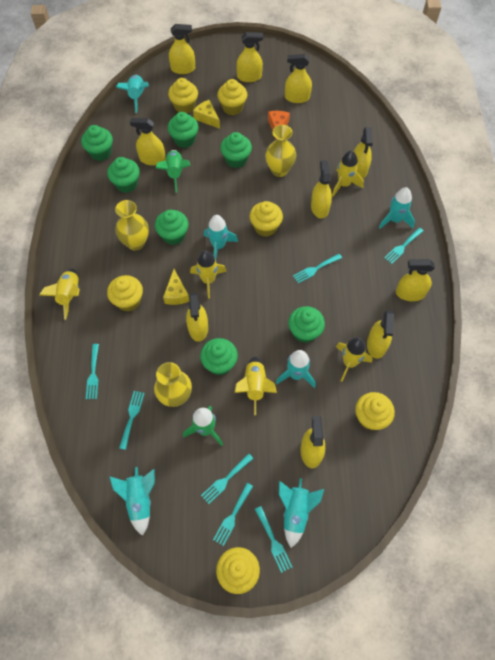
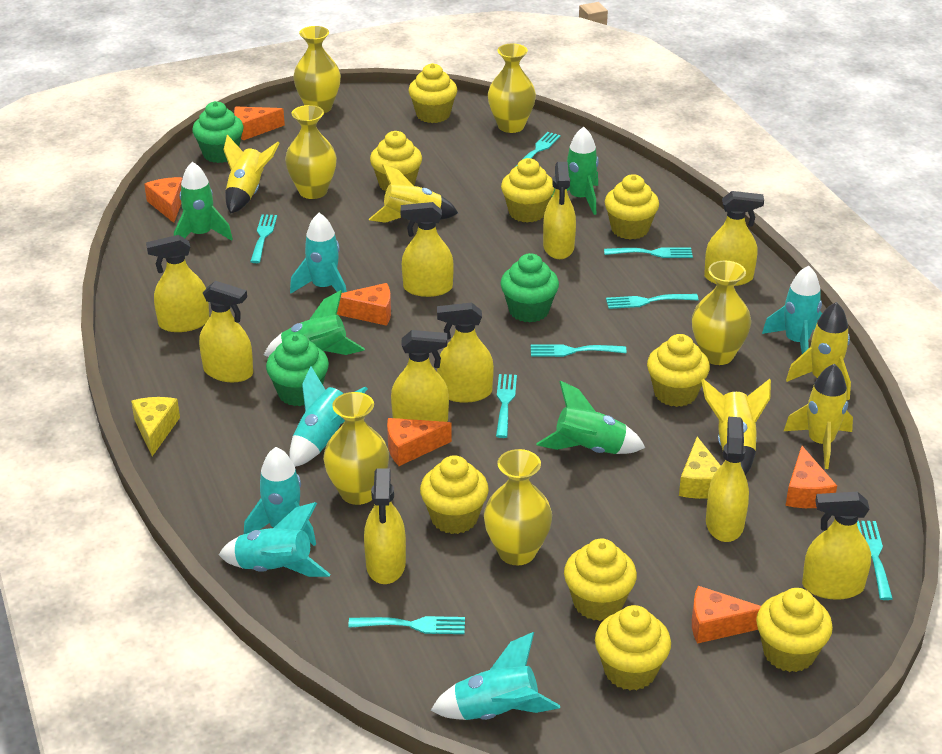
green cupcake: [81,125,113,161] [107,157,140,193] [155,210,189,245] [168,112,199,148] [200,338,238,375] [220,132,252,168] [288,306,325,343] = 7 -> [192,101,244,163] [266,333,329,406] [500,253,559,322] = 3
green rocket: [156,150,191,193] [183,406,223,446] = 2 -> [174,162,233,241] [264,290,365,357] [537,380,645,454] [551,127,599,215] = 4
orange cheese: [268,111,290,140] = 1 -> [144,177,182,223] [234,107,285,140] [337,283,391,326] [387,418,452,466] [692,586,761,644] [786,446,837,508] = 6
turquoise fork: [86,344,99,399] [119,391,145,450] [201,454,254,504] [213,483,253,546] [255,506,292,573] [293,254,342,283] [384,227,424,264] = 7 -> [250,214,277,263] [348,616,465,634] [496,374,517,438] [515,132,561,167] [531,344,626,357] [604,248,693,258] [606,294,698,309] [857,521,893,600] = 8
yellow cupcake: [107,275,143,312] [168,78,198,114] [216,547,260,594] [217,79,247,115] [250,201,283,237] [355,392,395,430] = 6 -> [370,131,422,192] [408,63,457,123] [420,455,489,534] [501,158,555,223] [564,538,637,621] [595,605,671,690] [605,174,659,240] [647,334,710,407] [756,588,833,672] = 9
yellow vase: [115,200,149,251] [154,362,192,407] [265,125,296,177] = 3 -> [285,105,337,199] [293,26,341,113] [323,392,389,505] [484,449,552,565] [488,44,536,133] [692,261,751,365] = 6

